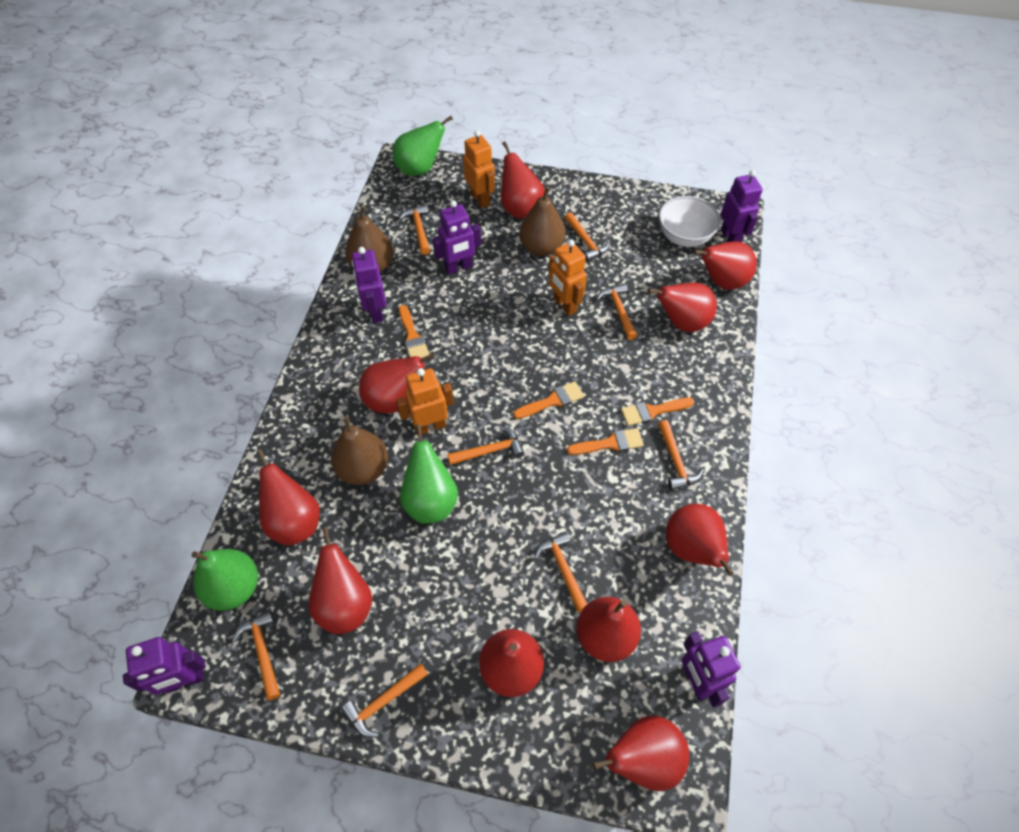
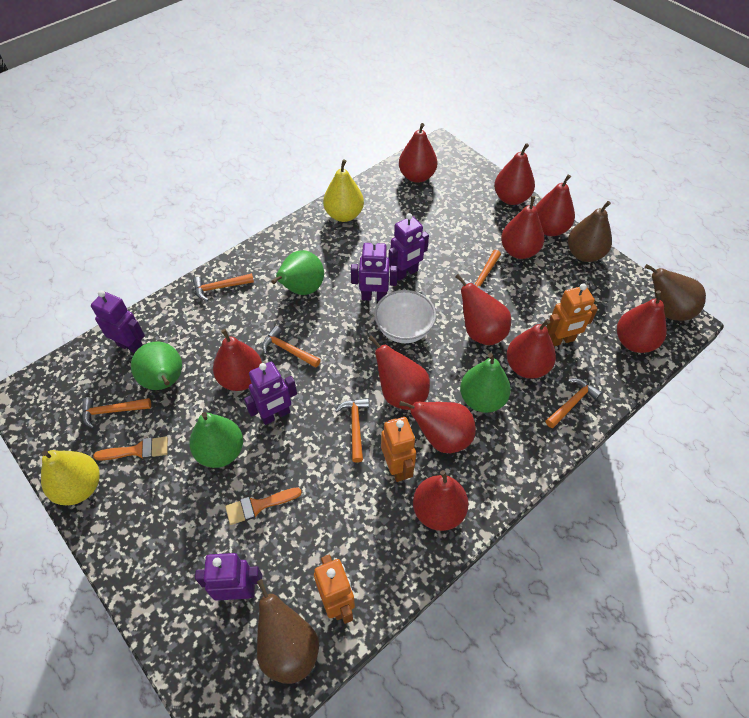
green pear: [192,549,258,611] [393,116,453,176] [400,424,458,524] = 3 -> [131,342,182,390] [190,412,243,468] [271,250,324,295] [460,353,511,413] = 4
orange brush: [399,305,430,358] [513,381,584,419] [567,428,644,455] [621,398,694,426] = 4 -> [93,436,168,461] [225,487,302,525] = 2
orange hammer: [232,610,280,700] [341,663,428,738] [399,205,430,255] [447,426,524,465] [534,531,587,613] [564,212,610,262] [596,283,637,340] [658,420,704,490] = 8 -> [82,397,151,429] [193,273,254,301] [262,326,321,368] [335,398,369,463] [462,250,501,294] [546,378,602,428] = 6
red pear: [256,449,320,546] [309,527,373,634] [359,352,435,413] [479,629,544,697] [501,141,545,219] [577,597,641,662] [592,715,689,791] [648,282,717,332] [666,504,734,576] [694,241,757,290] = 10 -> [213,329,262,391] [368,335,430,410] [399,123,437,183] [399,401,476,453] [413,470,469,531] [455,274,511,345] [494,143,535,205] [501,196,545,259] [506,319,556,379] [535,174,575,236] [617,291,667,353] = 11
yellow pear: none = 0 -> [41,450,100,505] [323,160,364,222] = 2

